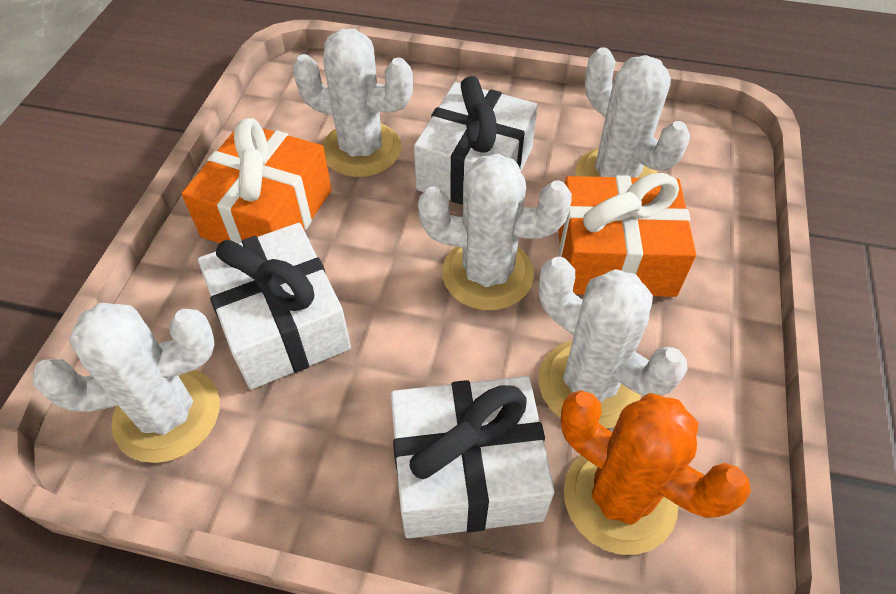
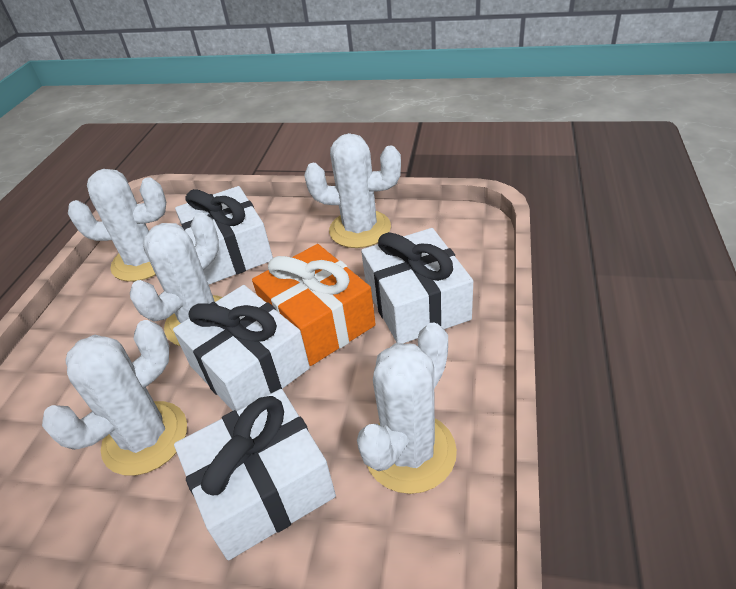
orange cactus: [561,390,751,555] = 1 -> none = 0
orange gift: [181,118,332,244] [558,173,696,297] = 2 -> [252,244,376,366] = 1
white gift: [198,223,351,389] [391,376,555,539] [414,76,538,205] = 3 -> [173,285,310,411] [174,389,336,560] [175,186,273,285] [361,228,473,343] = 4

